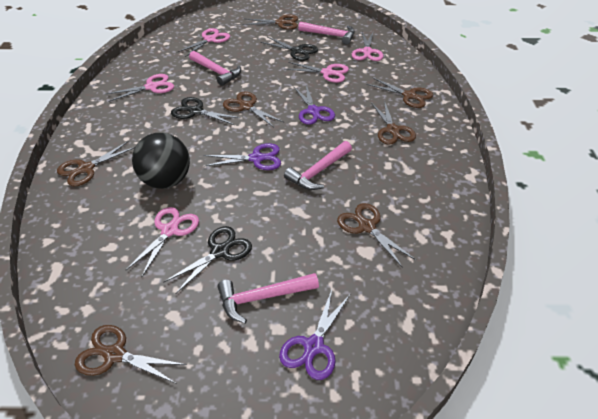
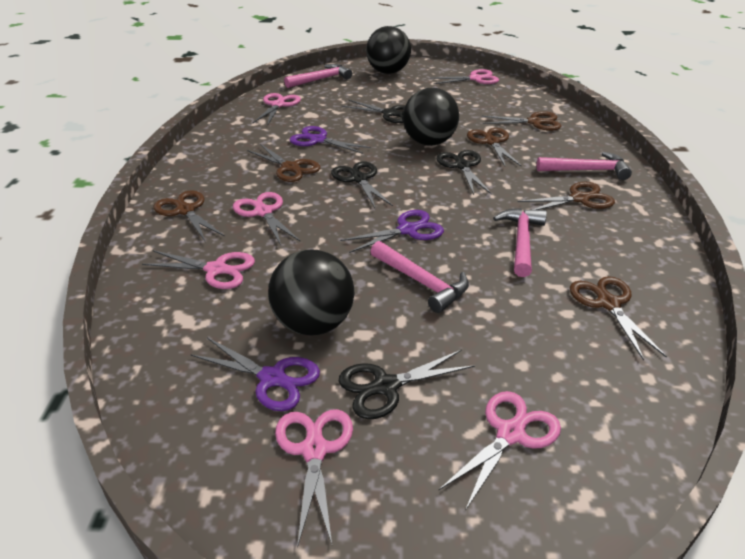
black ball: [132,133,190,189] = 1 -> [268,250,355,336] [366,26,411,74] [403,88,459,146] = 3
black scissors: [163,226,252,294] [171,97,241,125] [260,37,318,61] = 3 -> [331,162,393,208] [339,350,475,419] [342,100,405,123] [436,150,492,195] = 4
brown scissors: [57,141,135,186] [75,325,187,384] [223,92,285,128] [243,15,298,30] [337,203,416,268] [366,77,433,108] [371,100,416,145] = 7 -> [154,190,225,241] [247,144,320,182] [467,128,522,167] [482,111,561,131] [517,182,615,210] [570,276,667,361] = 6
pink scissors: [106,74,174,102] [126,207,199,276] [178,28,230,57] [285,62,349,83] [352,32,383,61] = 5 -> [142,250,255,289] [233,192,301,245] [253,93,301,126] [275,409,353,548] [430,69,499,84] [439,391,561,510] = 6

